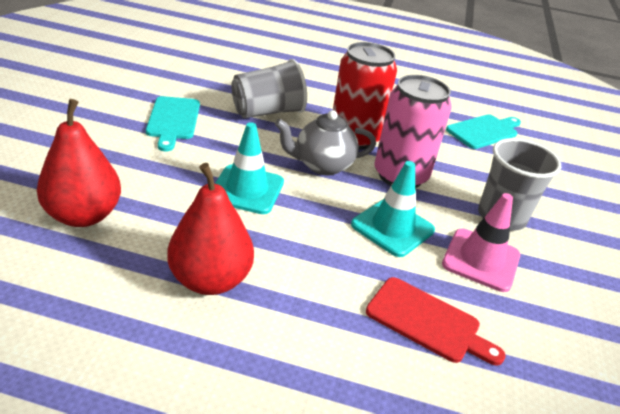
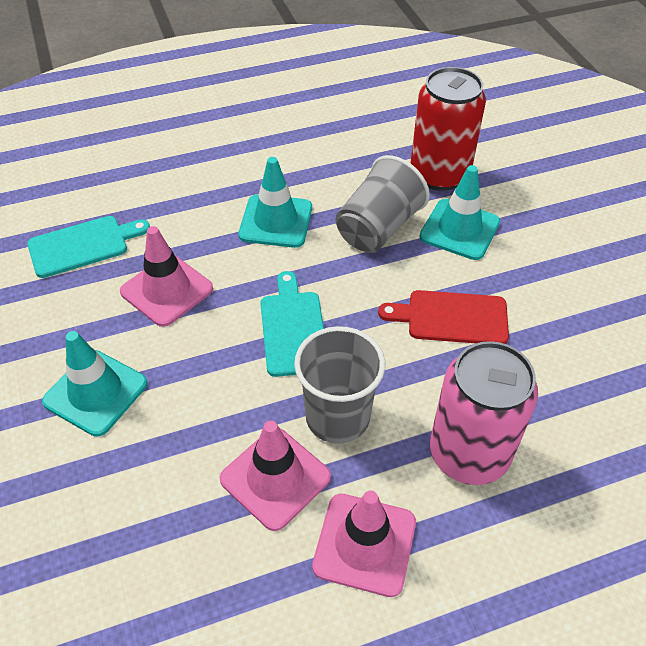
grey teapot: [275,110,376,175] = 1 -> none = 0
pink traffic cone: [442,193,520,292] = 1 -> [120,226,213,327] [220,420,331,531] [312,491,416,597] = 3
red pear: [37,99,121,227] [167,163,254,295] = 2 -> none = 0
turquoise traffic cone: [215,122,284,214] [351,161,435,257] = 2 -> [42,331,147,437] [238,157,312,248] [419,165,500,260] = 3

